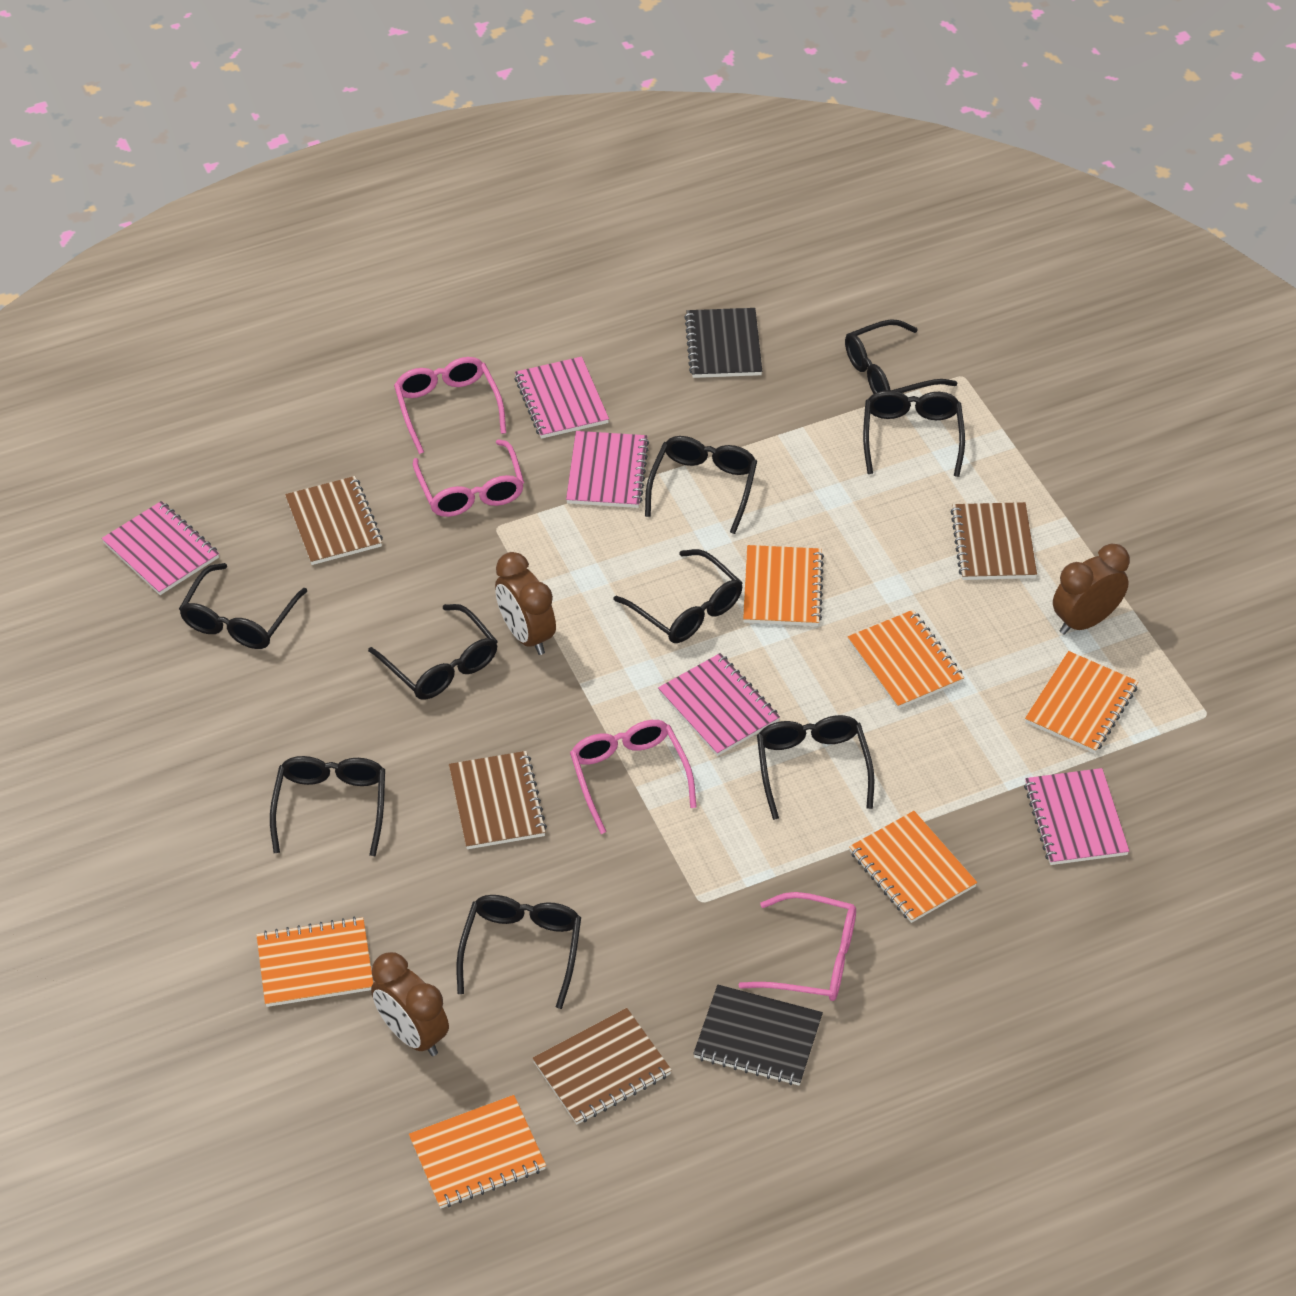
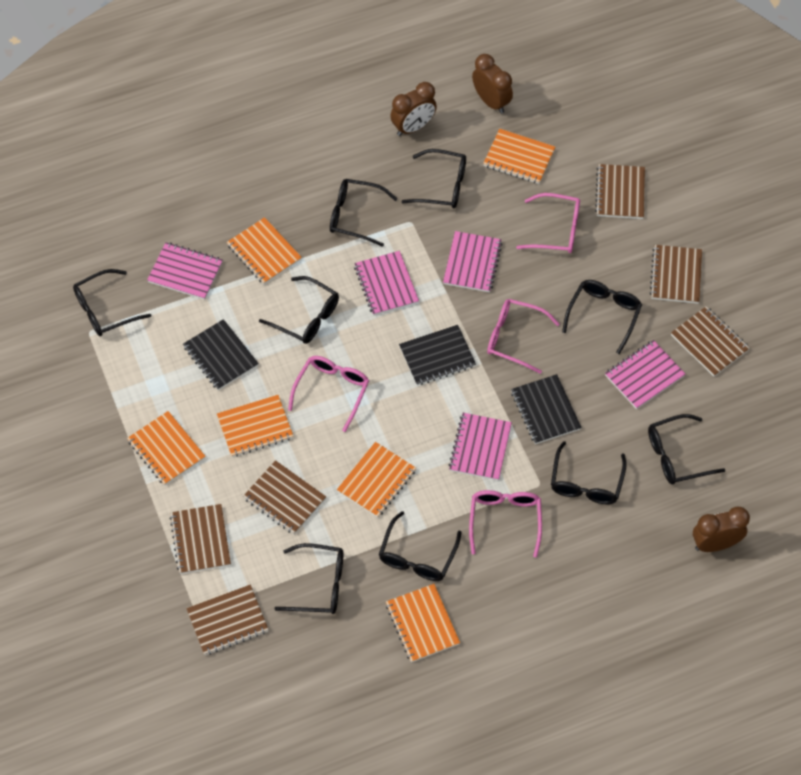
black notebook: [684,308,762,378] [693,985,823,1086] = 2 -> [183,319,259,390] [399,325,476,386] [511,374,582,444] = 3
brown notebook: [285,476,383,565] [449,751,547,849] [532,1008,672,1124] [950,502,1037,580] = 4 -> [169,504,231,574] [186,584,269,655] [243,460,326,534] [595,164,645,219] [650,245,702,304] [671,307,750,377] = 6

